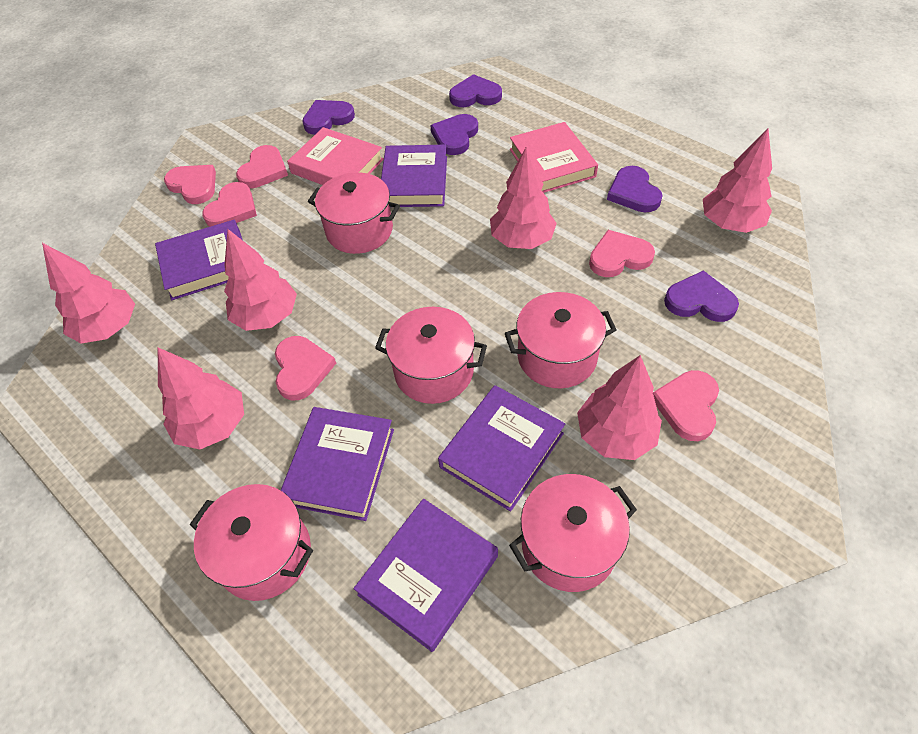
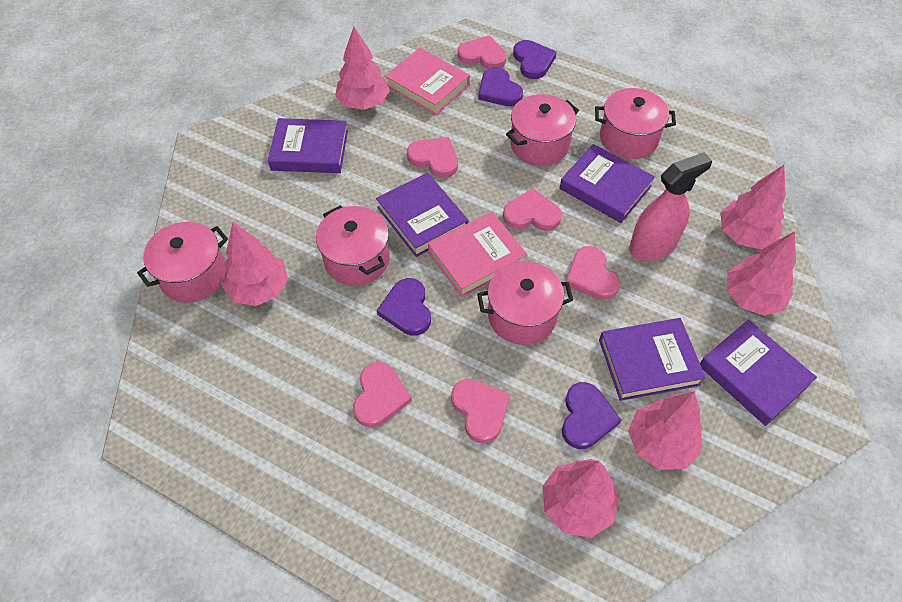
pink spray bottle: none = 0 -> [629,152,712,261] = 1
purple heart: [302,100,355,135] [430,114,478,155] [449,74,502,107] [607,166,663,212] [664,270,739,322] = 5 -> [377,278,431,336] [478,67,523,106] [513,40,557,79] [562,382,621,449] = 4

